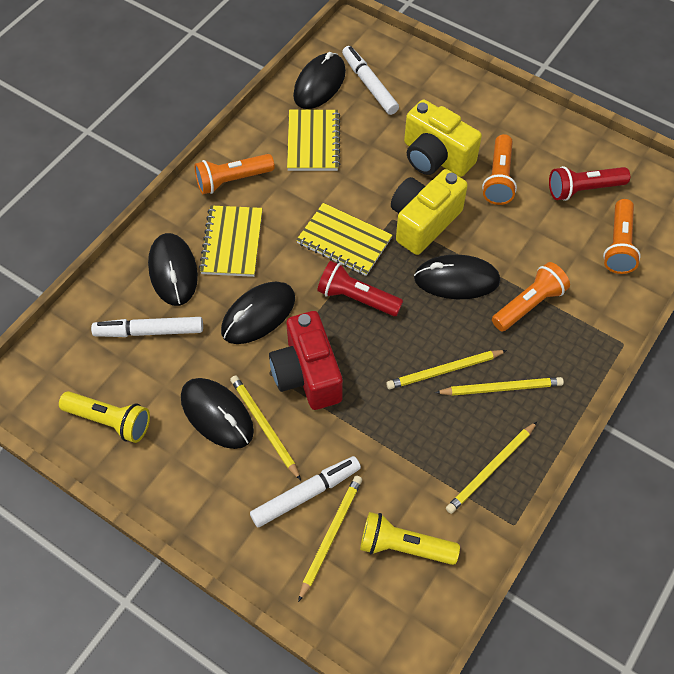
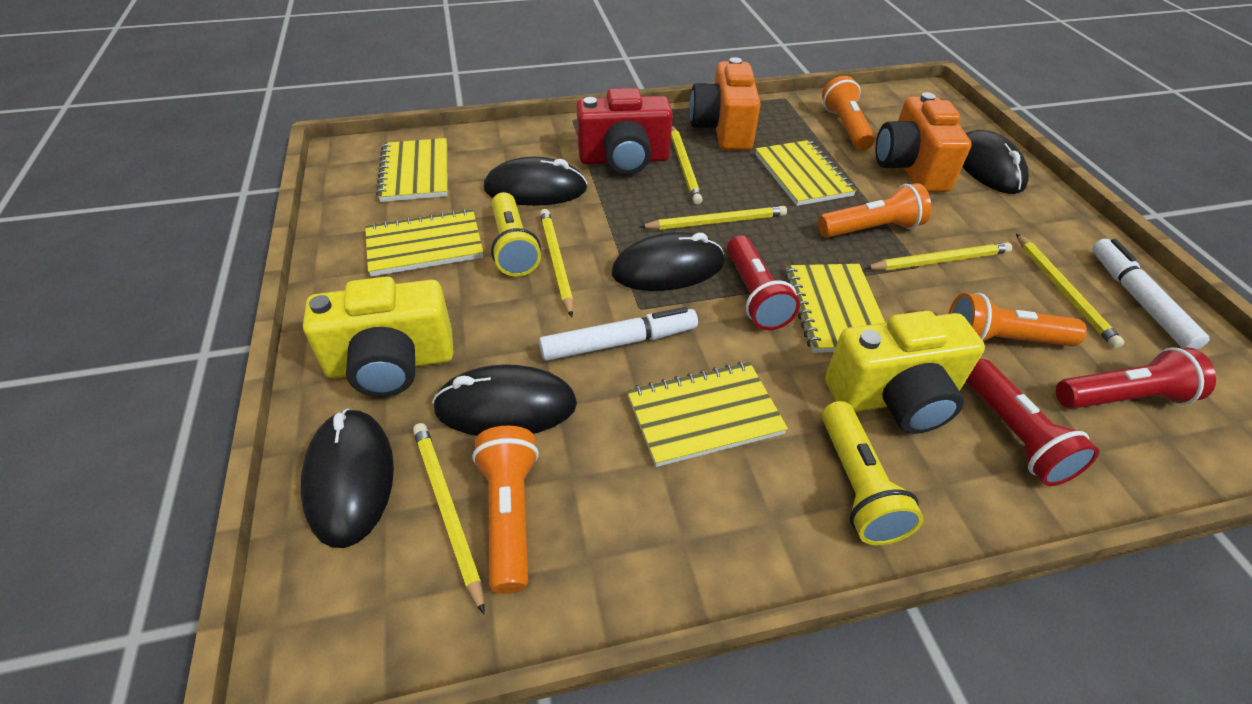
orange camera: none = 0 -> [690,57,761,150] [875,92,972,192] = 2
red flashlight: [317,261,403,316] [549,166,630,201] = 2 -> [727,235,800,330] [966,359,1099,486] [1056,347,1216,409] = 3
white marker: [91,317,203,337] [250,456,361,527] [342,46,399,115] = 3 -> [539,307,698,361] [1092,239,1210,350] = 2
yellow notebook: [199,205,263,277] [287,110,340,171] [296,203,392,276] = 3 -> [365,209,483,277] [376,138,448,202] [627,362,788,467] [755,140,857,206] [785,264,885,353] = 5
yellow pencil: [230,375,301,480] [298,476,362,602] [386,350,507,389] [435,377,564,396] [446,422,537,514] = 5 -> [413,423,484,614] [540,209,573,317] [639,206,787,230] [671,125,703,205] [865,242,1012,271] [1016,233,1125,348] = 6

